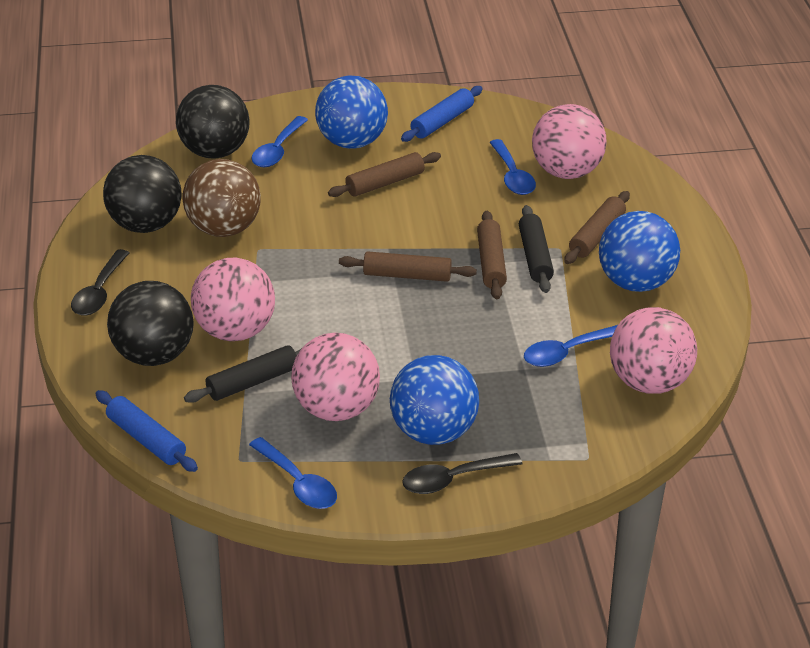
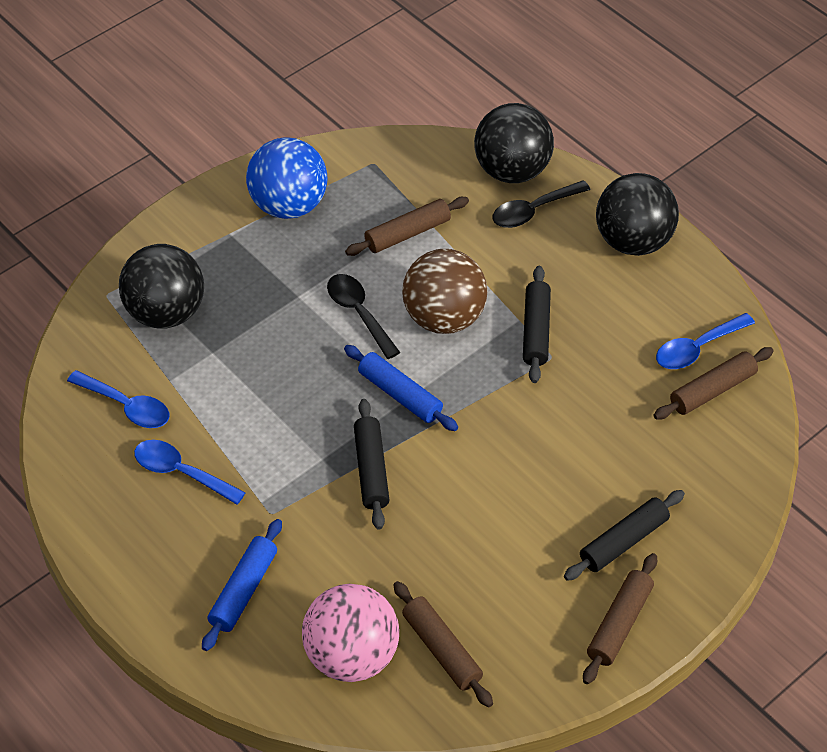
black rolling pin: [184,345,302,403] [519,205,554,293] = 2 -> [354,399,389,530] [523,266,551,383] [564,490,685,581] = 3
blue ball: [315,75,388,149] [390,355,479,445] [599,211,680,292] = 3 -> [246,137,327,219] = 1
blue spoon: [249,437,337,509] [251,116,308,167] [489,139,536,195] [524,325,618,367] = 4 -> [67,370,169,428] [134,440,246,505] [656,313,755,369] = 3
pink ball: [191,257,275,341] [291,333,380,421] [532,104,607,179] [610,307,697,394] = 4 -> [302,584,399,682] = 1

